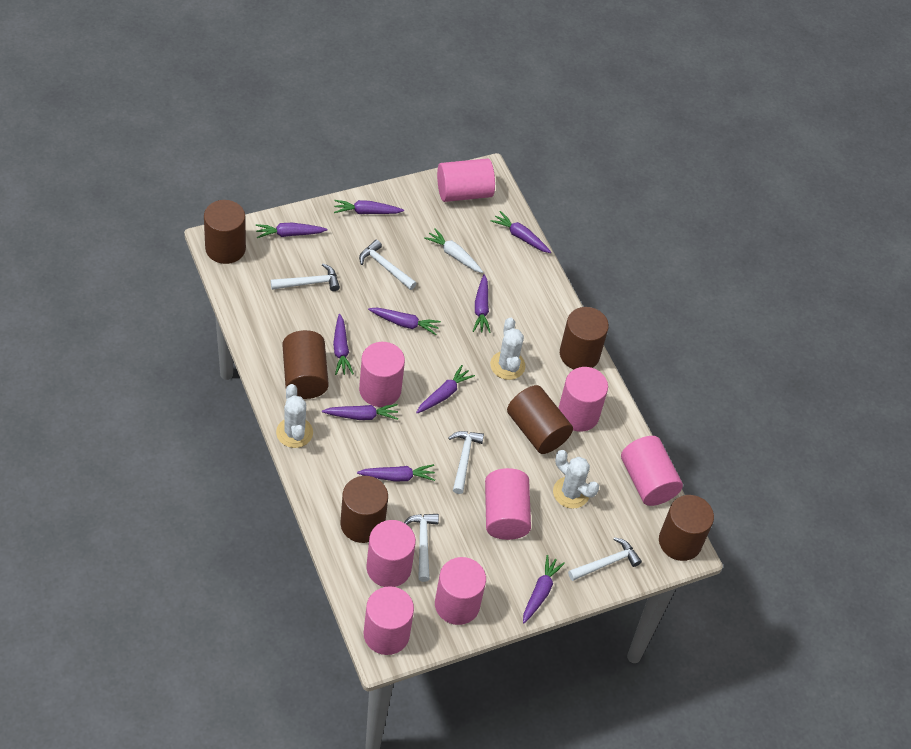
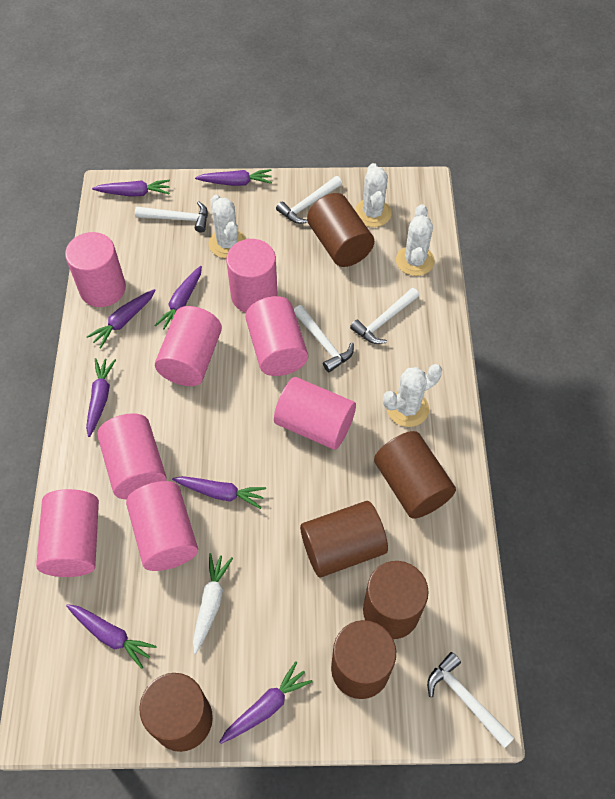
purple carrot: [256,223,327,238] [322,404,398,420] [333,314,354,375] [334,200,404,214] [357,464,435,481] [368,308,441,335] [416,365,475,413] [473,274,491,333] [491,211,551,253] [523,555,565,623] = 10 -> [66,604,157,669] [86,289,156,348] [86,358,116,437] [92,180,170,197] [154,266,202,329] [172,476,266,509] [195,169,272,186] [219,661,312,744] = 8
white cactus: [276,384,313,448] [490,318,525,380] [553,450,599,509] = 3 -> [208,195,246,258] [354,163,392,227] [383,364,442,427] [396,204,435,276] = 4

